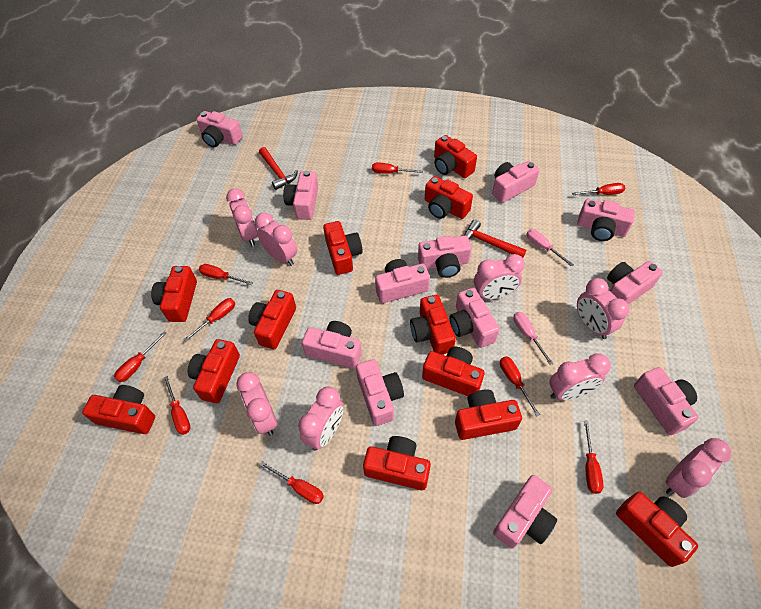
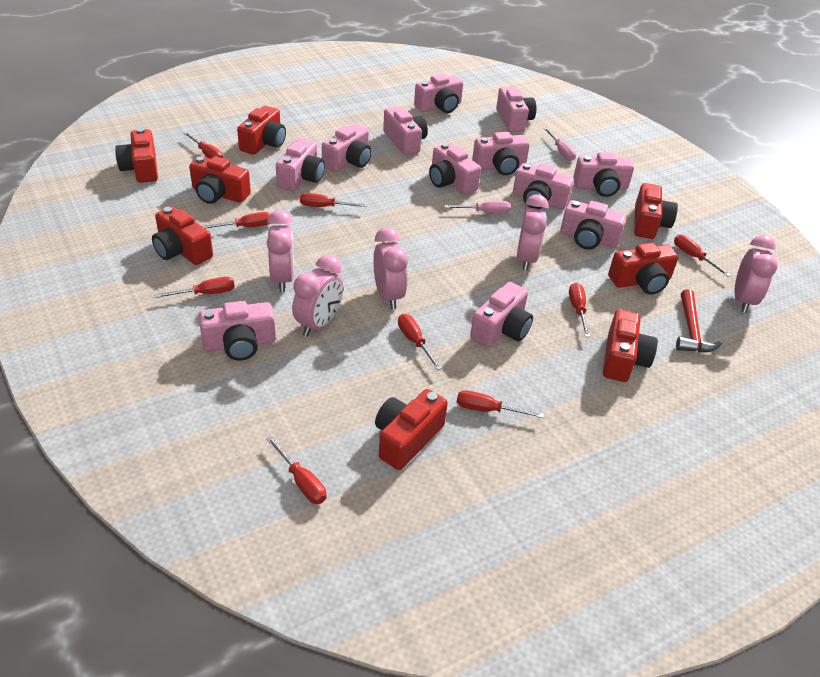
pink clock: [226,188,258,246] [236,372,277,436] [255,213,297,266] [298,387,344,450] [474,254,525,300] [550,354,611,400] [577,278,629,339] [666,438,731,498] = 8 -> [267,210,294,292] [292,255,343,337] [373,227,408,309] [517,194,549,271] [735,235,778,313] = 5
red camera: [82,385,155,434] [151,266,197,322] [188,339,240,403] [248,290,296,349] [323,221,363,275] [363,436,431,490] [410,295,456,354] [422,347,485,396] [425,176,473,219] [434,135,477,178] [455,390,522,440] [616,492,698,567] = 12 -> [115,128,158,183] [152,206,213,265] [189,156,251,204] [237,106,286,155] [375,389,448,470] [603,309,658,382] [608,243,678,295] [634,183,678,239] = 8
red hammer: [259,147,298,190] [464,220,526,258] = 2 -> [676,289,723,352] = 1

